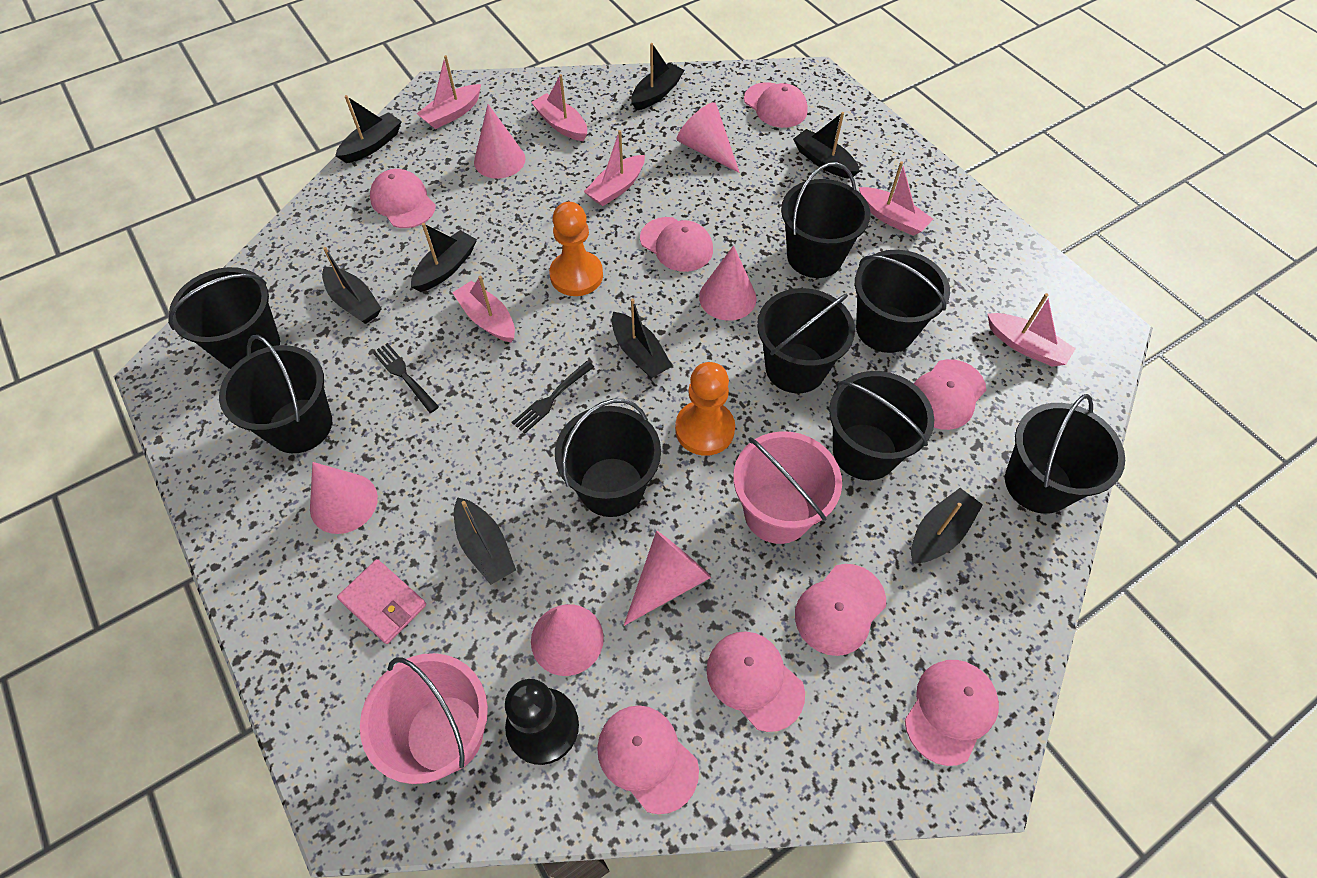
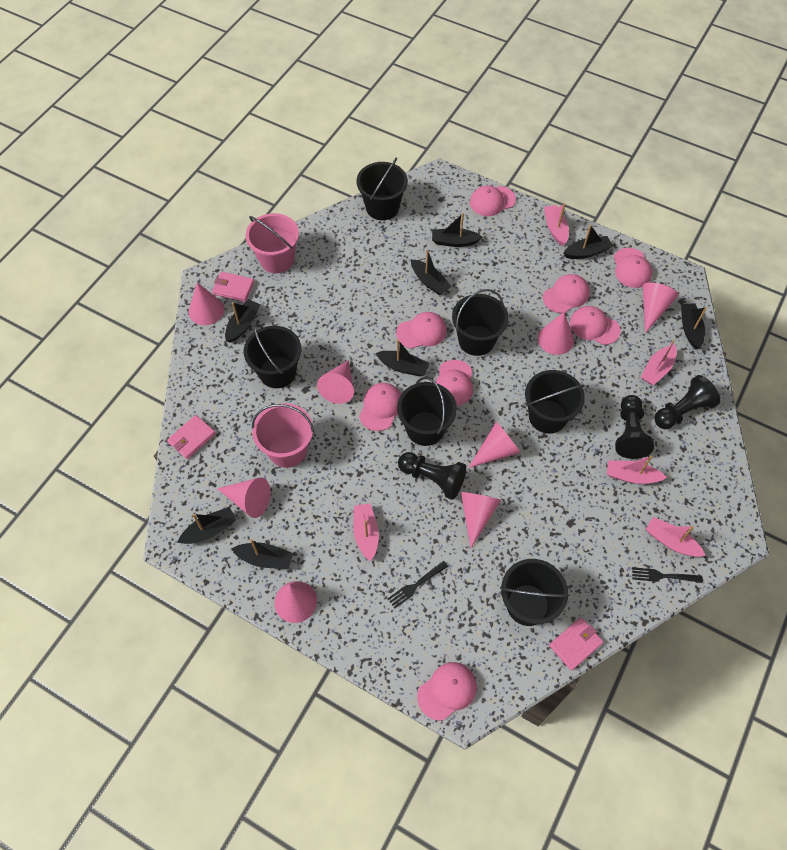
black bucket: [168,267,280,369] [219,335,332,453] [555,399,661,517] [757,288,855,393] [781,162,871,278] [829,371,934,480] [855,250,950,353] [1005,394,1125,514] = 8 -> [244,324,301,388] [356,157,408,220] [397,377,457,446] [452,289,509,356] [500,559,570,626] [525,370,585,434] = 6
black pawn: [505,679,579,765] = 1 -> [398,452,466,500] [615,395,654,459] [654,375,721,429] = 3
orange pawn: [549,202,603,296] [675,362,735,456] = 2 -> none = 0
pink boat: [416,55,481,129] [452,276,515,342] [531,74,587,141] [584,130,645,206] [859,161,933,236] [987,293,1076,367] = 6 -> [353,503,379,562] [544,204,569,246] [607,455,667,484] [641,340,677,385] [646,517,705,557] = 5
pink cone: [310,462,378,534] [474,104,526,178] [531,604,604,676] [624,531,711,626] [677,102,740,173] [699,245,757,321] = 6 -> [189,282,224,325] [217,477,271,518] [274,581,317,623] [317,360,354,404] [461,492,501,548] [468,421,521,468] [538,312,574,355] [643,283,678,333] = 8
pink wallet: [337,559,426,644] = 1 -> [167,415,216,459] [212,272,254,302] [549,617,603,671] = 3

